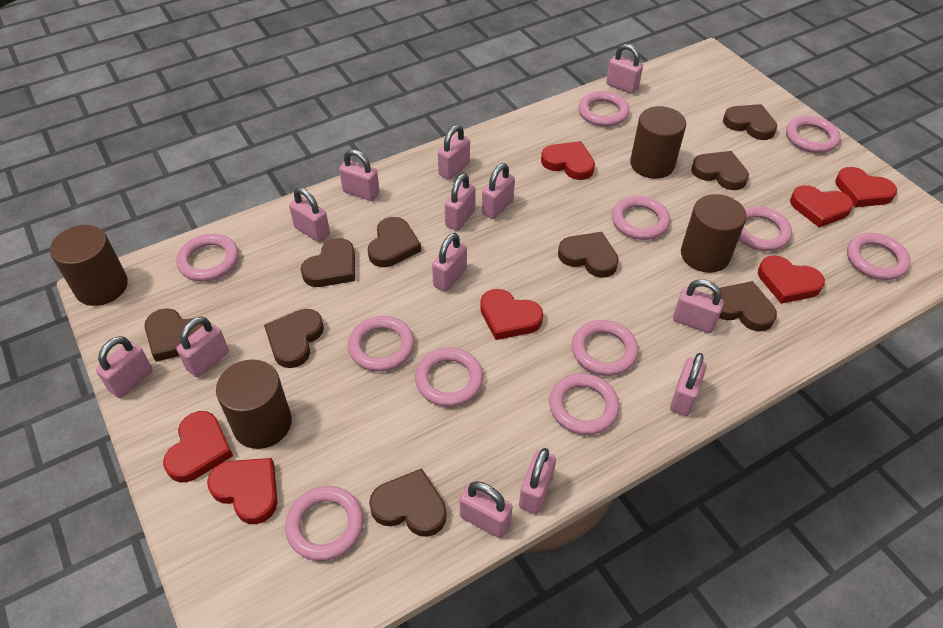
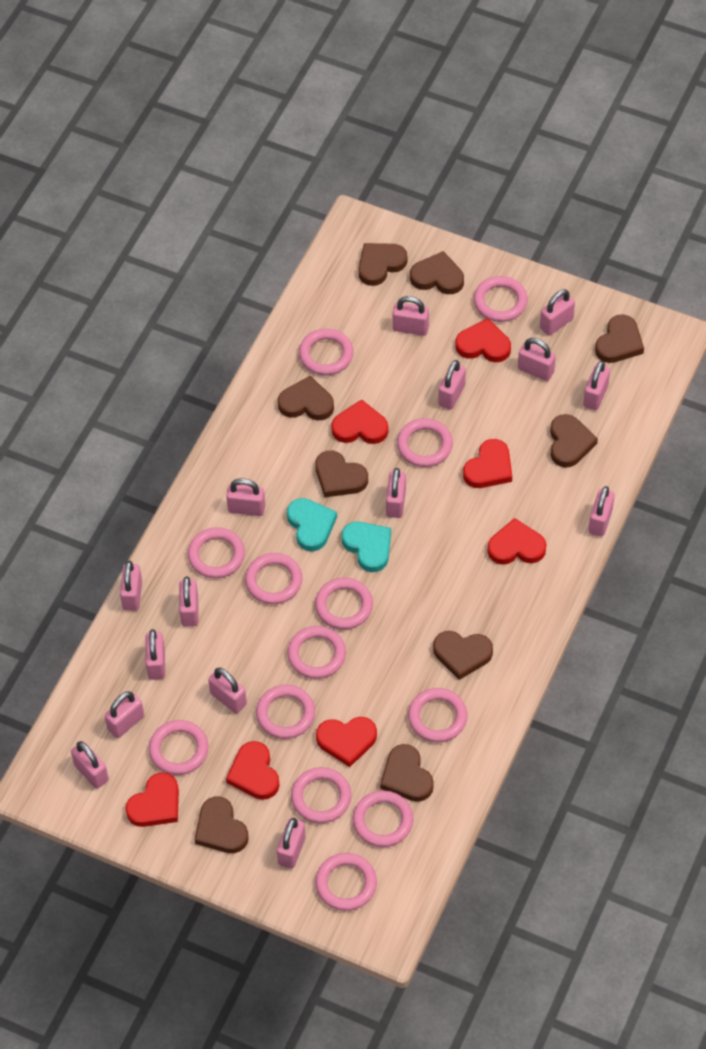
brown cylinder: [50,225,128,306] [216,359,292,449] [630,106,686,179] [681,194,747,273] = 4 -> none = 0
pink padlock: [96,336,153,398] [176,317,229,377] [289,187,330,242] [339,149,380,201] [432,233,467,292] [438,125,470,180] [445,173,476,231] [460,481,513,538] [482,163,515,219] [519,448,556,514] [606,44,643,94] [670,353,707,416] [673,279,724,333] = 13 -> [71,741,109,789] [105,692,144,738] [120,561,142,611] [145,629,165,680] [179,576,198,627] [208,668,247,714] [226,478,265,516] [277,818,306,869] [386,468,406,518] [393,296,429,336] [438,360,466,410] [518,338,556,381] [540,289,575,335] [583,361,610,410] [589,486,614,536] = 15
pink ring: [176,234,239,281] [285,486,364,561] [348,316,414,372] [415,348,483,407] [549,373,619,435] [572,320,638,376] [578,91,630,127] [612,196,670,240] [739,206,792,251] [786,116,840,153] [847,233,911,280] = 11 -> [149,720,208,775] [188,527,245,578] [245,553,303,604] [256,685,315,739] [287,626,346,679] [291,767,351,823] [299,329,353,375] [315,577,373,630] [315,853,377,911] [353,790,413,847] [397,418,453,467] [408,688,468,742] [474,276,528,322] = 13
turquoise heart: none = 0 -> [287,498,337,551] [342,522,391,572] = 2

